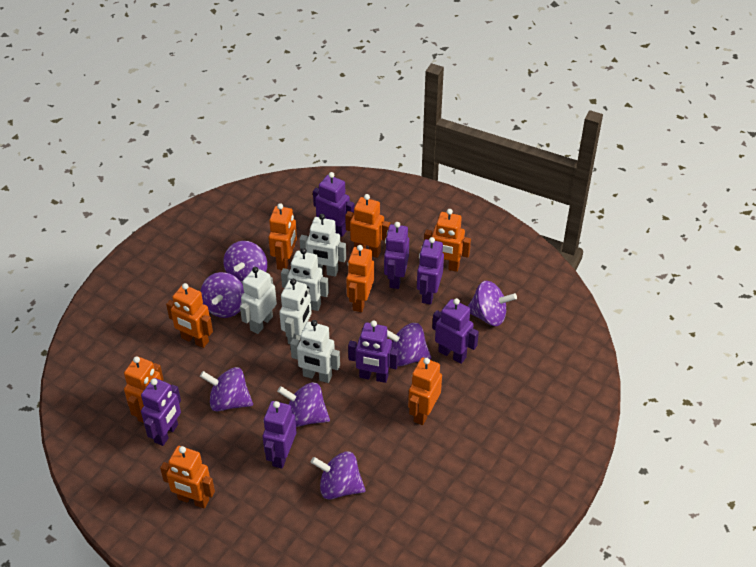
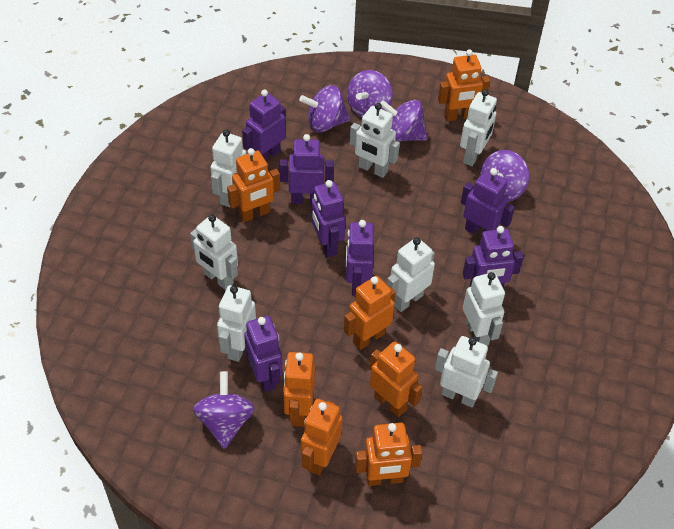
orange robot: [124,356,163,423] [160,446,215,508] [166,283,213,348] [268,203,297,270] [345,194,390,258] [346,245,374,312] [408,358,442,425] [424,209,471,272] = 8 -> [227,148,280,222] [283,352,315,427] [301,399,343,475] [344,276,396,350] [355,423,422,486] [370,341,423,417] [438,49,490,121] = 7
purple spinning top: [200,367,253,412] [201,272,244,318] [224,241,267,285] [277,382,330,427] [311,451,365,499] [387,323,431,367] [468,281,517,326] = 7 -> [193,371,255,449] [299,85,350,132] [347,70,393,117] [380,100,428,142] [480,150,529,202] = 5
white robot: [240,267,277,334] [279,279,312,344] [281,248,329,311] [290,320,340,383] [299,214,346,277] = 5 -> [190,214,238,290] [210,130,246,207] [217,285,256,362] [350,103,400,178] [387,237,435,312] [435,336,498,408] [460,89,497,166] [463,272,505,346] = 8

